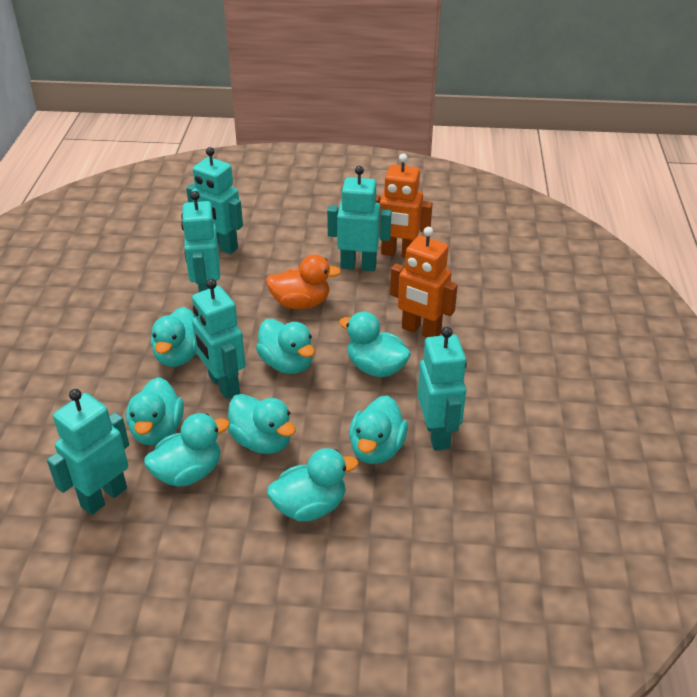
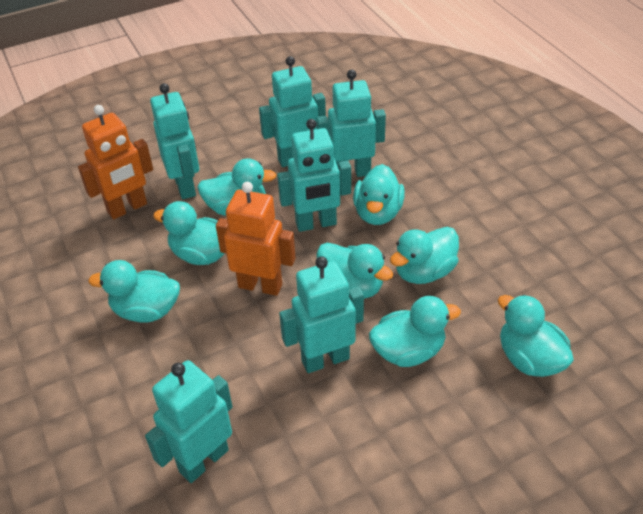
orange duck: [266,254,341,309] = 1 -> none = 0

